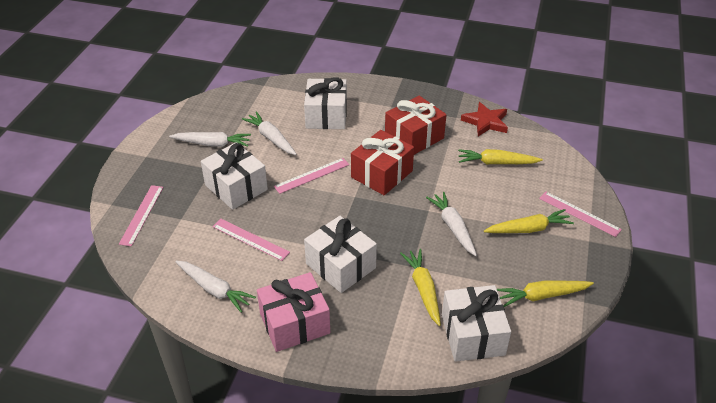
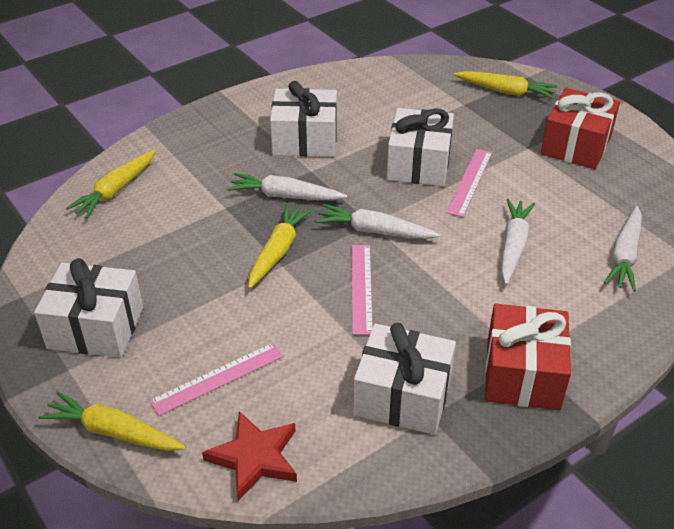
pink gift: [257,272,330,352] = 1 -> none = 0
pink ruler: [119,185,163,246] [212,219,290,261] [274,158,350,194] [539,192,622,237] = 4 -> [149,343,283,416] [351,245,373,335] [446,149,492,217] = 3

